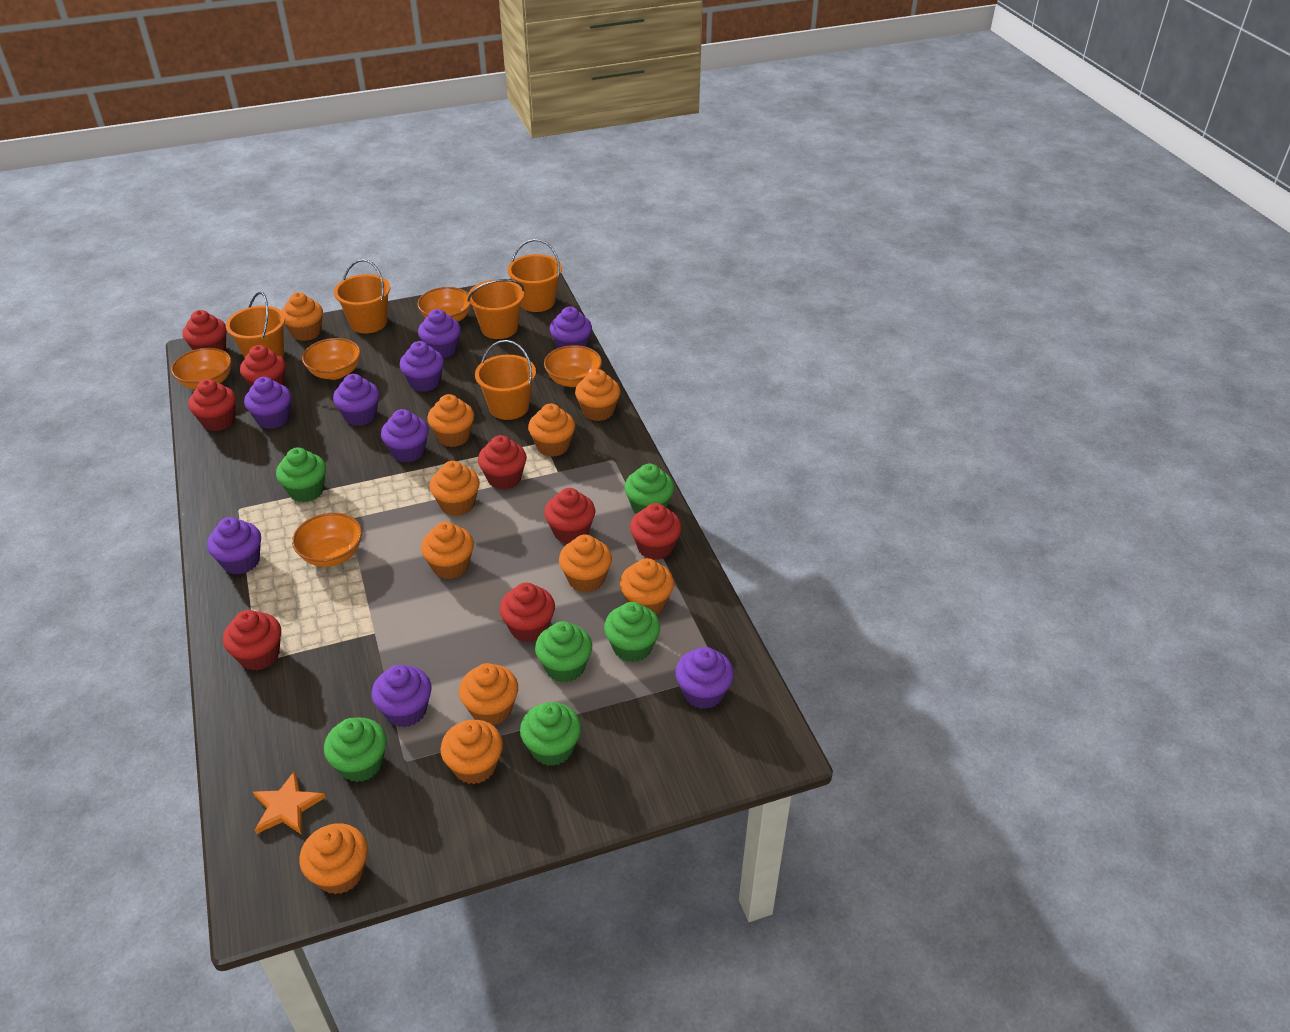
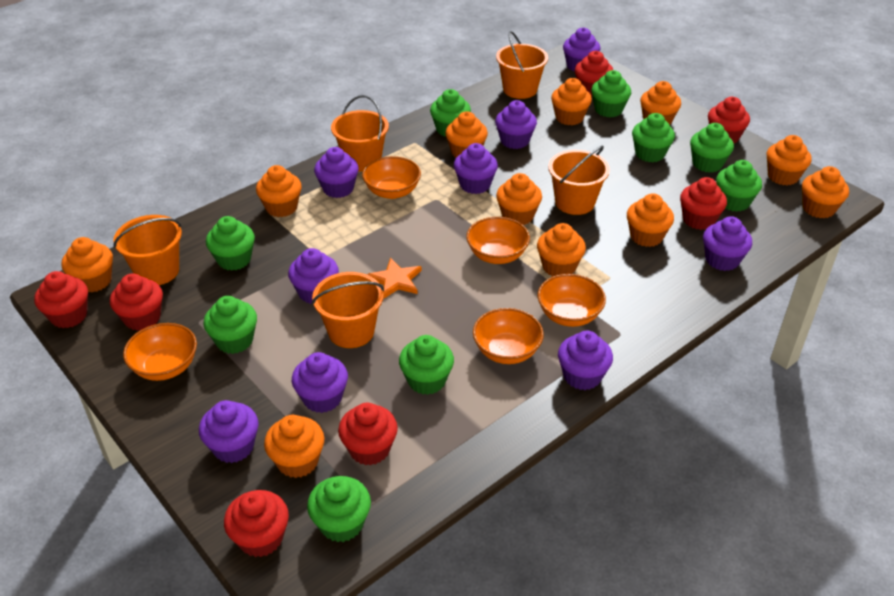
green cupcake: [276,447,326,502] [324,718,387,782] [520,702,581,766] [535,621,592,683] [604,602,660,662] [624,464,674,514] = 6 -> [204,296,257,354] [206,216,255,271] [307,476,371,542] [399,335,454,395] [430,89,471,136] [591,70,631,118] [632,113,675,162] [690,123,734,173] [716,160,762,212] = 9
red cupcake: [182,310,227,351] [188,379,236,431] [223,610,281,671] [240,345,285,387] [478,435,527,490] [500,583,555,642] [544,488,595,544] [630,503,682,560] = 8 -> [34,271,88,328] [110,273,163,331] [224,490,289,557] [338,403,398,465] [575,51,613,97] [680,177,727,230] [708,97,750,143] = 7

